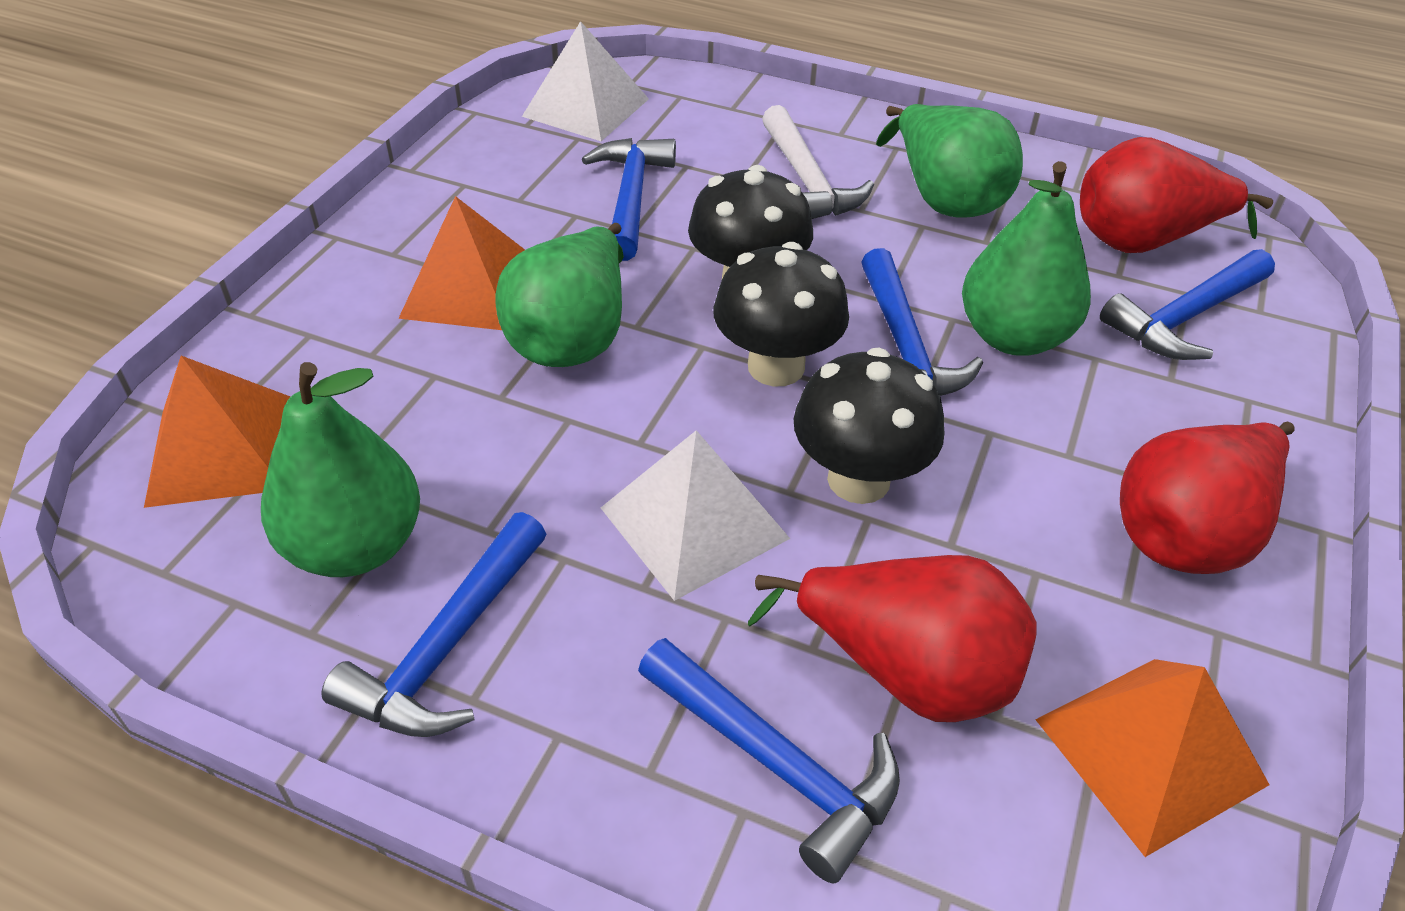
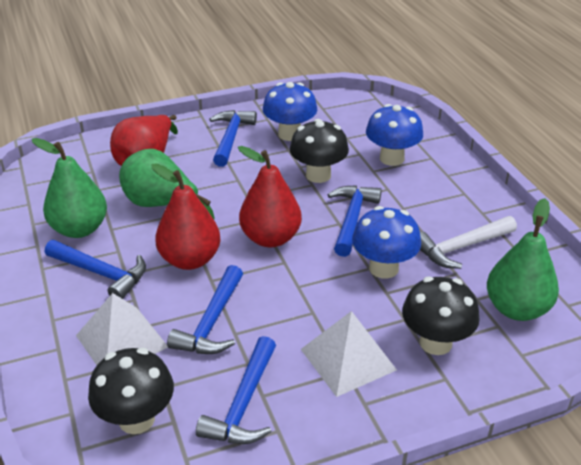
blue mushroom: none = 0 -> [263,82,317,141] [352,206,421,279] [366,104,423,166] = 3
green pear: [261,362,420,577] [495,223,624,367] [876,104,1023,218] [962,161,1091,356] = 4 -> [32,138,107,238] [119,149,215,219] [487,198,559,321] = 3
orange pyramid: [144,356,290,508] [398,196,525,330] [1035,659,1270,857] = 3 -> none = 0

